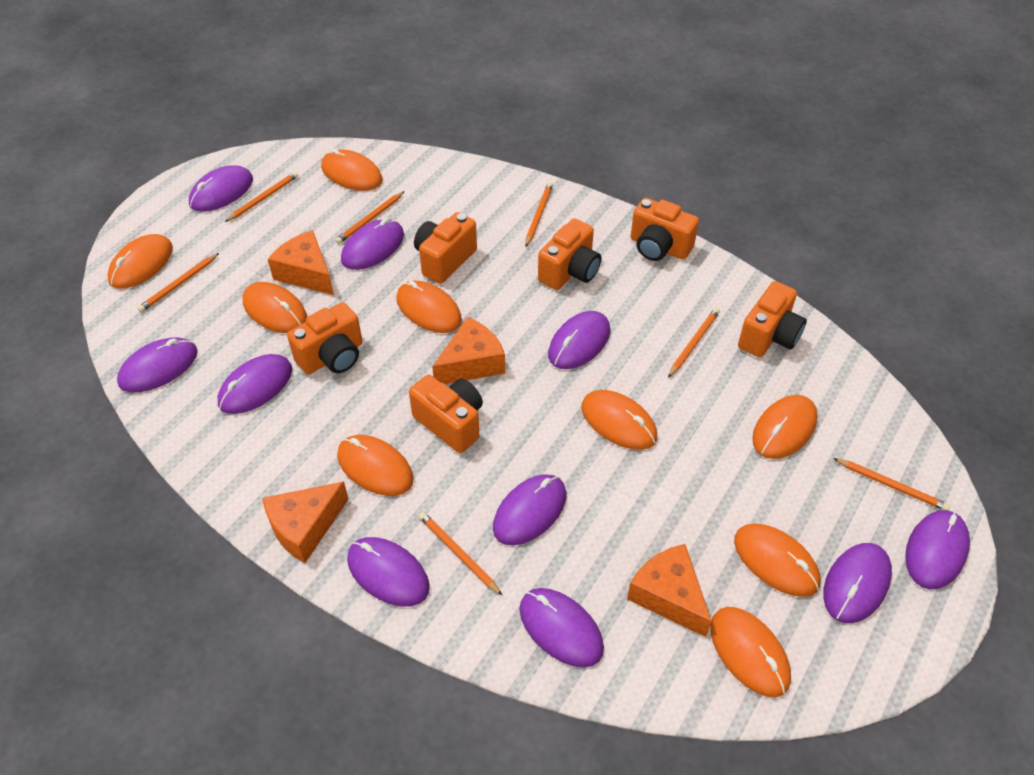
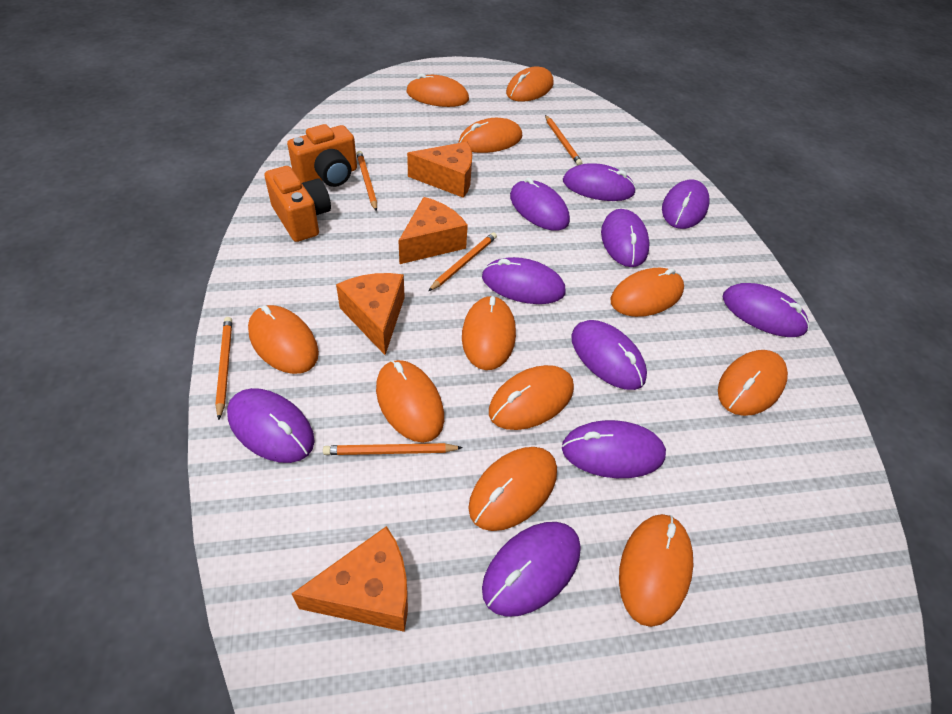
orange camera: [287,302,362,374] [409,375,483,453] [414,212,477,284] [538,218,601,290] [631,198,699,261] [738,281,807,357] = 6 -> [265,166,331,242] [287,124,357,187] = 2
orange mouse: [107,234,173,289] [242,282,307,333] [321,149,383,191] [337,435,414,496] [396,281,462,333] [581,390,657,450] [710,607,791,698] [734,524,820,597] [752,395,818,459] = 9 -> [248,305,319,374] [376,360,444,443] [406,73,469,107] [458,118,522,153] [462,296,516,370] [469,447,557,531] [489,365,574,430] [506,67,553,102] [611,268,684,317] [619,514,693,627] [718,350,788,416] = 11
orange pencil: [137,253,219,312] [225,171,299,222] [335,191,405,244] [419,512,502,595] [525,182,553,246] [668,308,720,378] [833,458,950,510] = 7 -> [215,317,232,420] [323,443,463,455] [356,151,377,212] [428,232,497,291] [545,115,582,165] = 5

